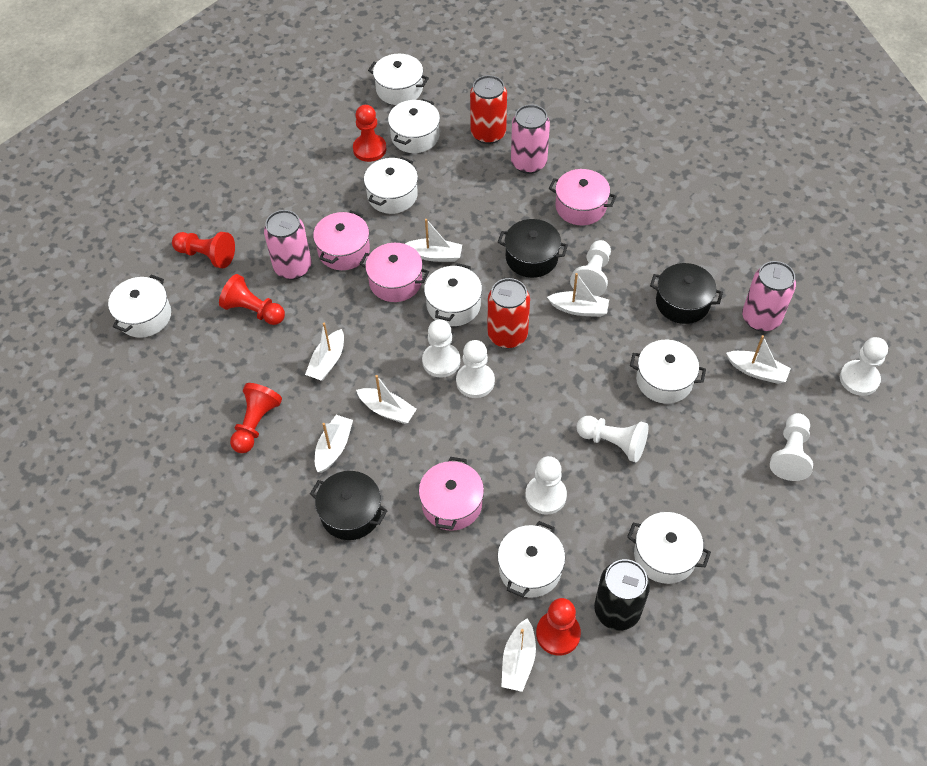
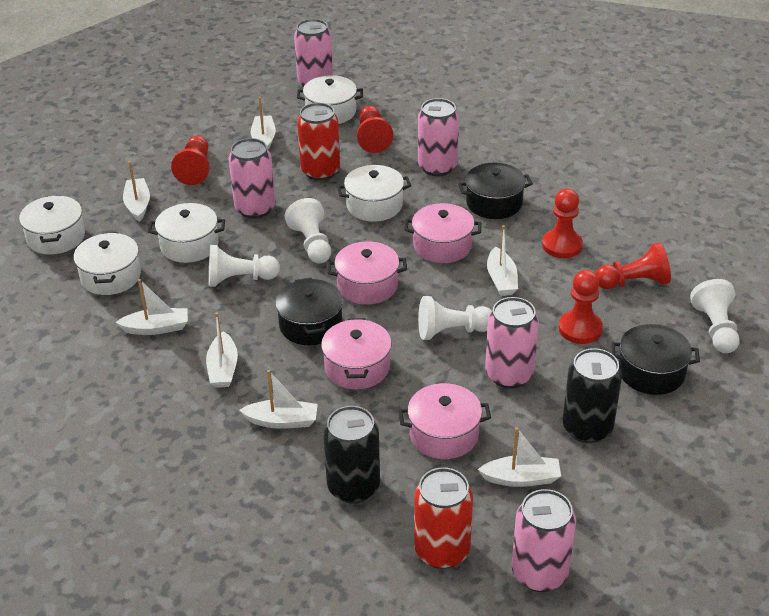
black can: [594,559,650,631] = 1 -> [323,406,380,504] [562,348,622,443] = 2
pink can: [264,210,311,280] [511,105,550,174] [742,261,796,332] = 3 -> [228,138,275,219] [294,19,333,88] [418,98,459,176] [485,297,539,389] [512,489,576,592] = 5
white pawn: [422,319,460,378] [456,340,495,398] [525,456,567,515] [570,240,611,296] [576,416,648,462] [770,413,813,481] [840,337,888,396] = 7 -> [209,245,280,287] [285,198,331,263] [418,296,492,340] [690,279,740,353] = 4
white pot: [108,275,171,338] [364,157,418,214] [368,54,429,105] [388,99,440,153] [424,263,482,326] [497,521,565,598] [627,512,711,584] [630,340,706,404] = 8 -> [19,195,85,255] [74,232,141,295] [148,203,225,263] [297,75,363,124] [337,165,411,222] = 5

